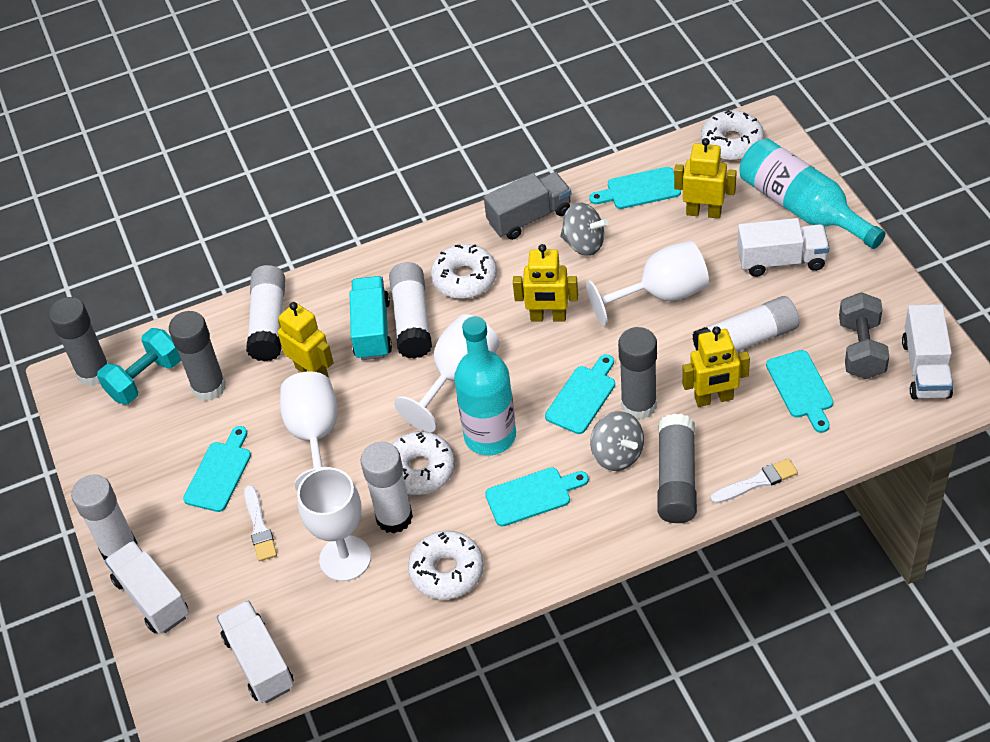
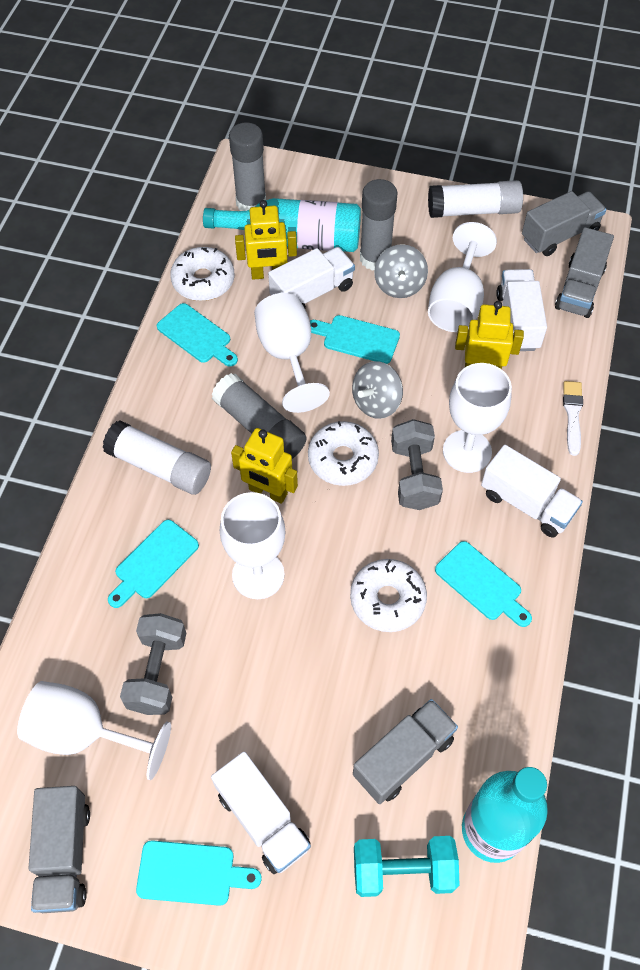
grey dumbbell: [839,292,889,379] = 1 -> [120,613,186,715] [391,419,443,510] = 2
grey glue stick: [49,297,109,386] [169,311,226,401] [618,327,657,419] [657,413,697,523] = 4 -> [211,373,307,459] [229,122,266,211] [360,179,398,270] = 3
grey truck: [484,172,571,240] = 1 -> [28,786,90,913] [353,699,458,804] [522,191,606,256] [555,227,614,318] = 4
turquoise truck: [350,276,392,360] = 1 -> none = 0
white brush: [244,485,277,561] [711,458,798,504] = 2 -> [563,381,583,456] = 1
white donut: [392,431,455,495] [408,531,484,600] [431,244,497,299] [701,110,764,160] = 4 -> [170,247,235,301] [308,421,379,486] [350,559,427,632] = 3
white glue stick: [71,474,138,560] [246,265,285,362] [360,442,413,533] [389,262,432,359] [692,296,799,352] = 5 -> [102,420,211,495] [428,180,523,218] = 2
white goblet: [280,371,337,491] [297,467,371,581] [394,314,499,432] [586,241,709,326] = 4 -> [17,681,171,780] [220,492,286,599] [254,293,330,413] [428,222,497,332] [443,363,512,473] = 5
yellow robot: [278,302,334,377] [513,244,578,321] [674,138,737,219] [682,326,750,407] = 4 -> [231,428,298,504] [235,200,297,279] [455,301,524,369] = 3

